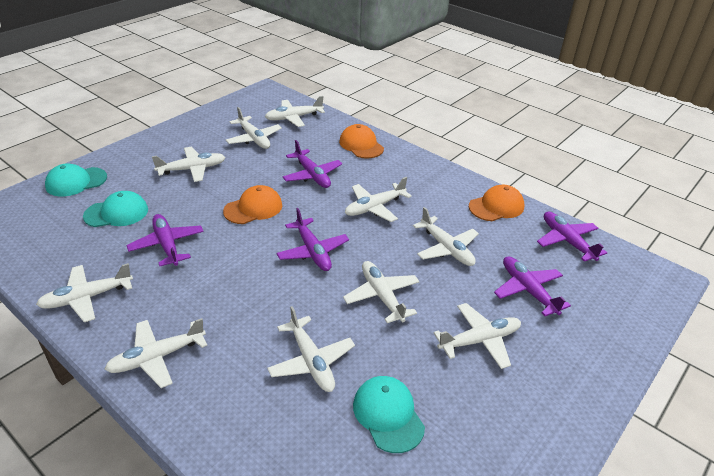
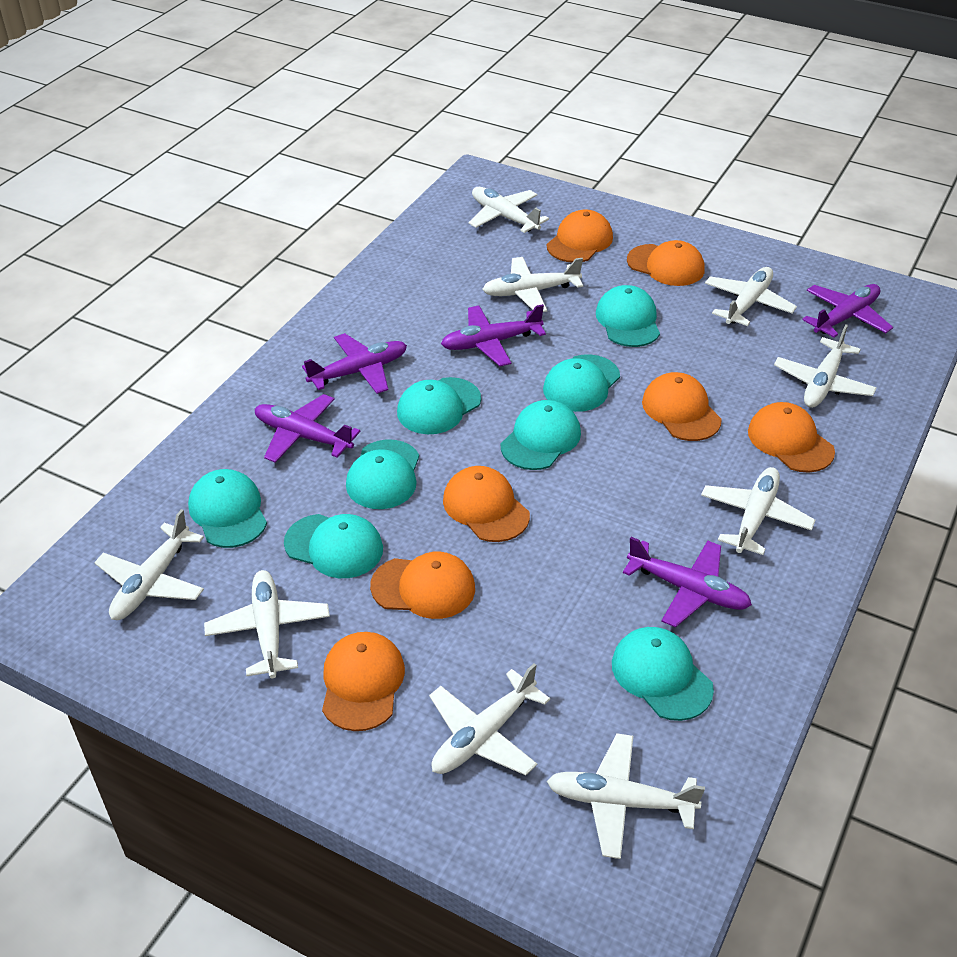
orange cap: [223,185,282,224] [339,124,384,158] [469,185,524,221] = 3 -> [322,632,405,731] [370,552,475,619] [443,466,530,542] [547,209,613,262] [627,240,704,286] [642,372,722,441] [748,402,835,473] = 7
turquoise cap: [45,164,107,197] [83,191,148,227] [353,376,425,453] = 3 -> [188,469,267,548] [284,514,383,578] [346,439,419,509] [397,377,481,434] [501,400,581,470] [543,354,620,412] [596,285,660,347] [612,627,714,721] = 8
white plane: [36,263,133,322] [105,318,207,388] [152,147,225,182] [226,107,282,149] [265,96,325,127] [267,306,355,392] [343,261,420,323] [345,177,412,222] [413,207,479,266] [434,303,521,369] = 10 -> [94,509,204,620] [204,570,330,678] [429,663,550,775] [468,187,549,233] [482,257,583,312] [547,733,705,859] [701,467,815,555] [705,267,797,326] [774,324,877,408] = 9

